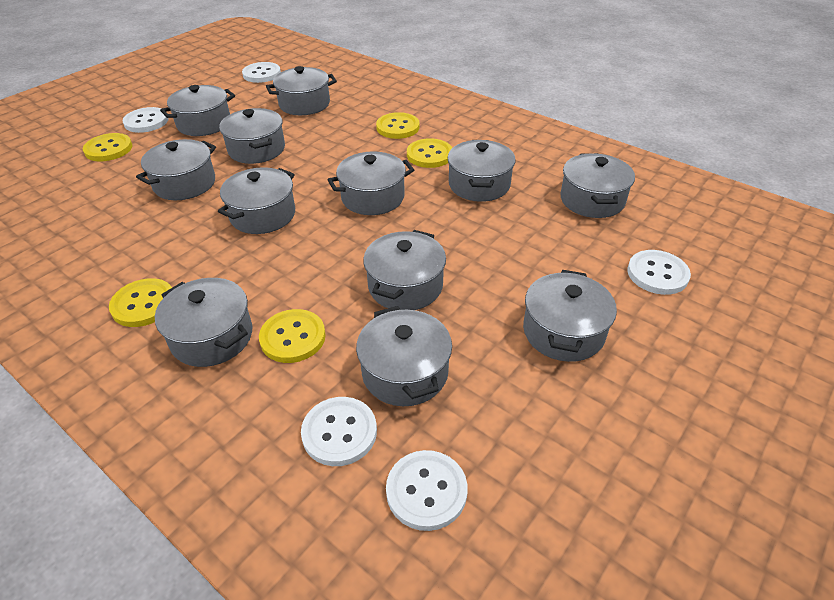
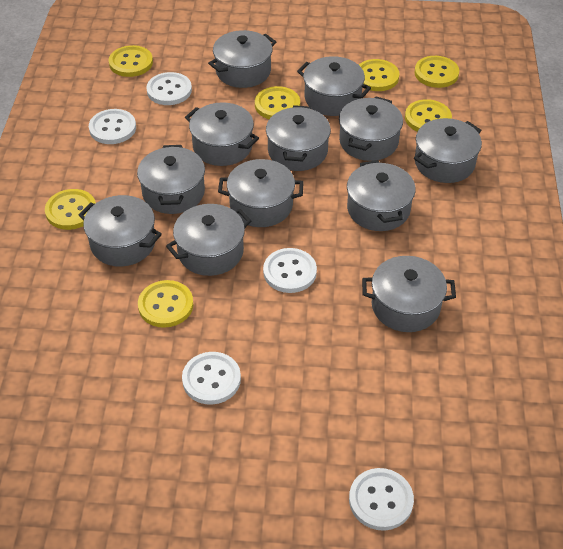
yellow button: [83,133,133,161] [109,278,172,327] [259,309,326,363] [376,112,420,139] [407,138,452,168] = 5 -> [45,189,96,230] [109,45,153,77] [138,280,193,328] [255,86,300,119] [359,59,400,91] [405,99,452,132] [414,56,459,88] = 7

